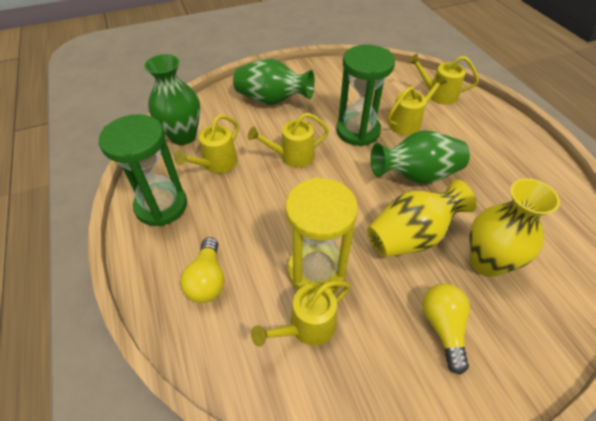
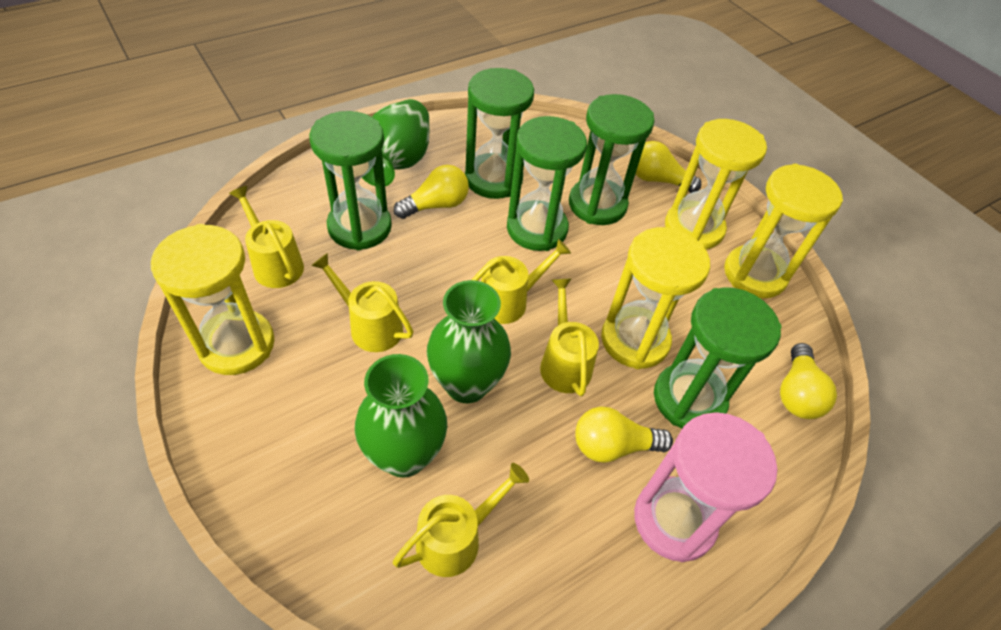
green hourglass: [99,114,187,226] [336,45,395,146] = 2 -> [309,111,392,250] [465,68,534,199] [507,116,587,251] [569,94,655,225] [654,287,781,428] = 5
pink hourglass: none = 0 -> [634,412,777,562] = 1
yellow hourglass: [285,177,358,292] = 1 -> [151,224,275,375] [601,227,710,369] [665,119,767,249] [724,164,843,298] = 4
yellow light bulb: [180,237,225,303] [422,284,470,375] = 2 -> [394,165,469,219] [575,406,673,463] [636,141,701,193] [780,343,837,419] = 4
yellow vase: [367,179,477,257] [469,178,560,277] = 2 -> none = 0

